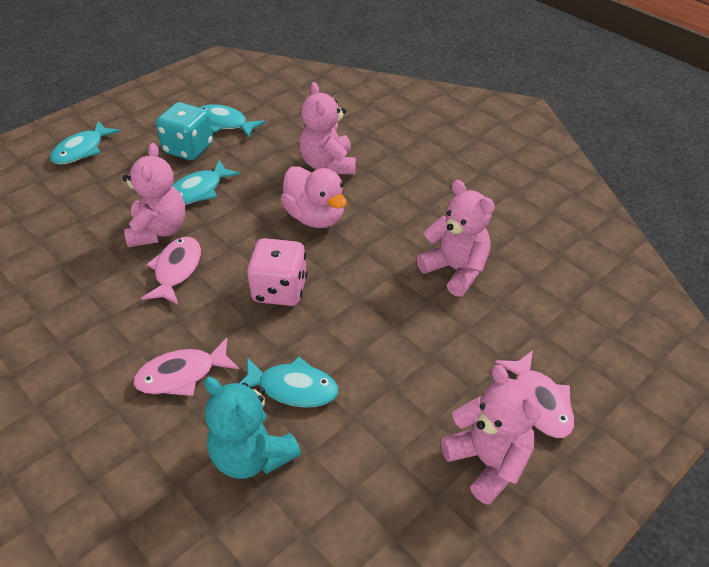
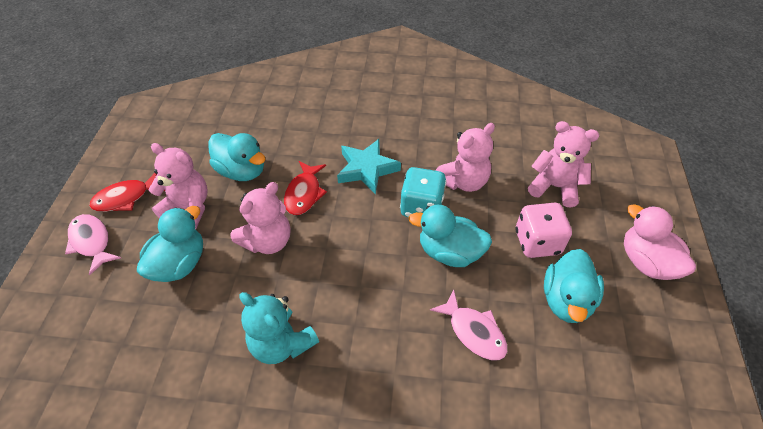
pink fish: [133,338,239,396] [141,237,201,305] [495,350,574,438] = 3 -> [65,214,121,275] [430,290,507,360] = 2
red fish: none = 0 -> [90,173,165,212] [284,161,327,215] = 2
turquoise duck: none = 0 -> [137,206,203,282] [208,133,266,181] [409,205,492,267] [544,249,604,323] = 4
turquoise fish: [50,121,121,165] [172,160,241,205] [199,104,266,138] [239,357,338,408] = 4 -> none = 0
turquoise star: none = 0 -> [337,139,401,194] = 1

